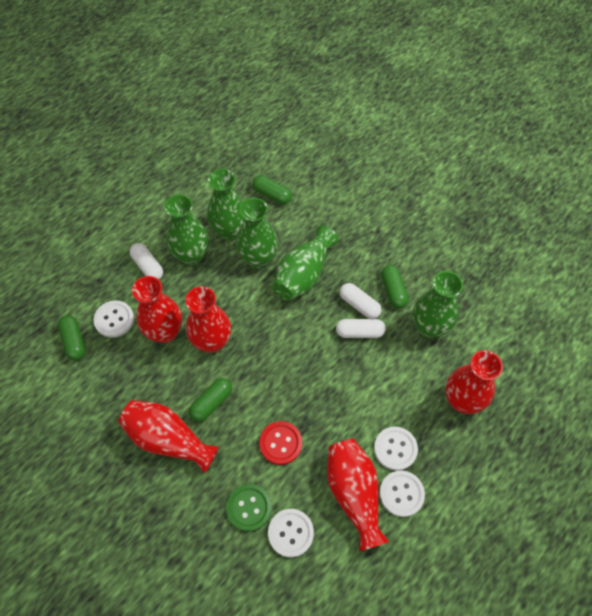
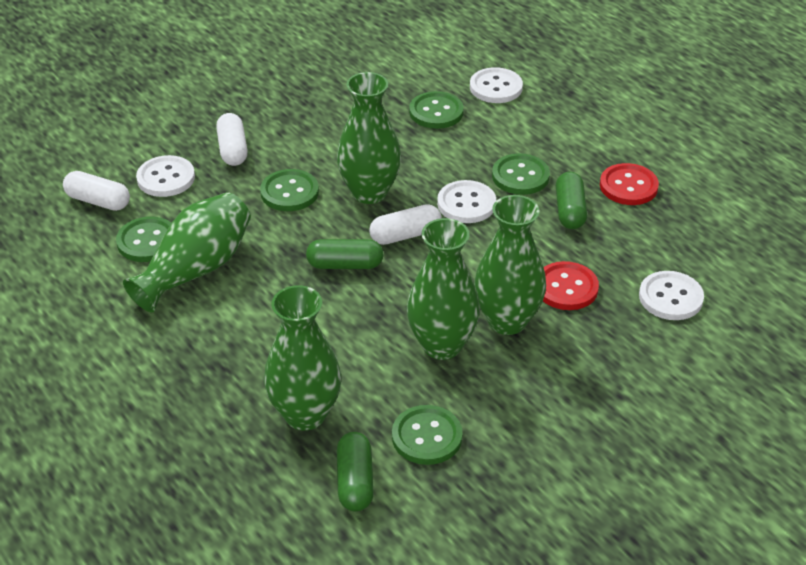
green button: [226,484,272,531] = 1 -> [116,217,171,262] [260,169,319,211] [392,405,463,465] [409,91,464,129] [492,153,550,195] = 5
green capsule: [58,315,85,360] [189,378,232,422] [252,175,292,204] [381,265,409,309] = 4 -> [306,239,384,269] [337,432,374,512] [556,172,587,229] = 3
red button: [259,421,302,465] = 1 -> [543,261,599,310] [600,163,659,205] = 2
red vase: [118,400,219,473] [132,276,182,343] [185,286,231,353] [327,439,389,551] [445,350,503,414] = 5 -> none = 0

